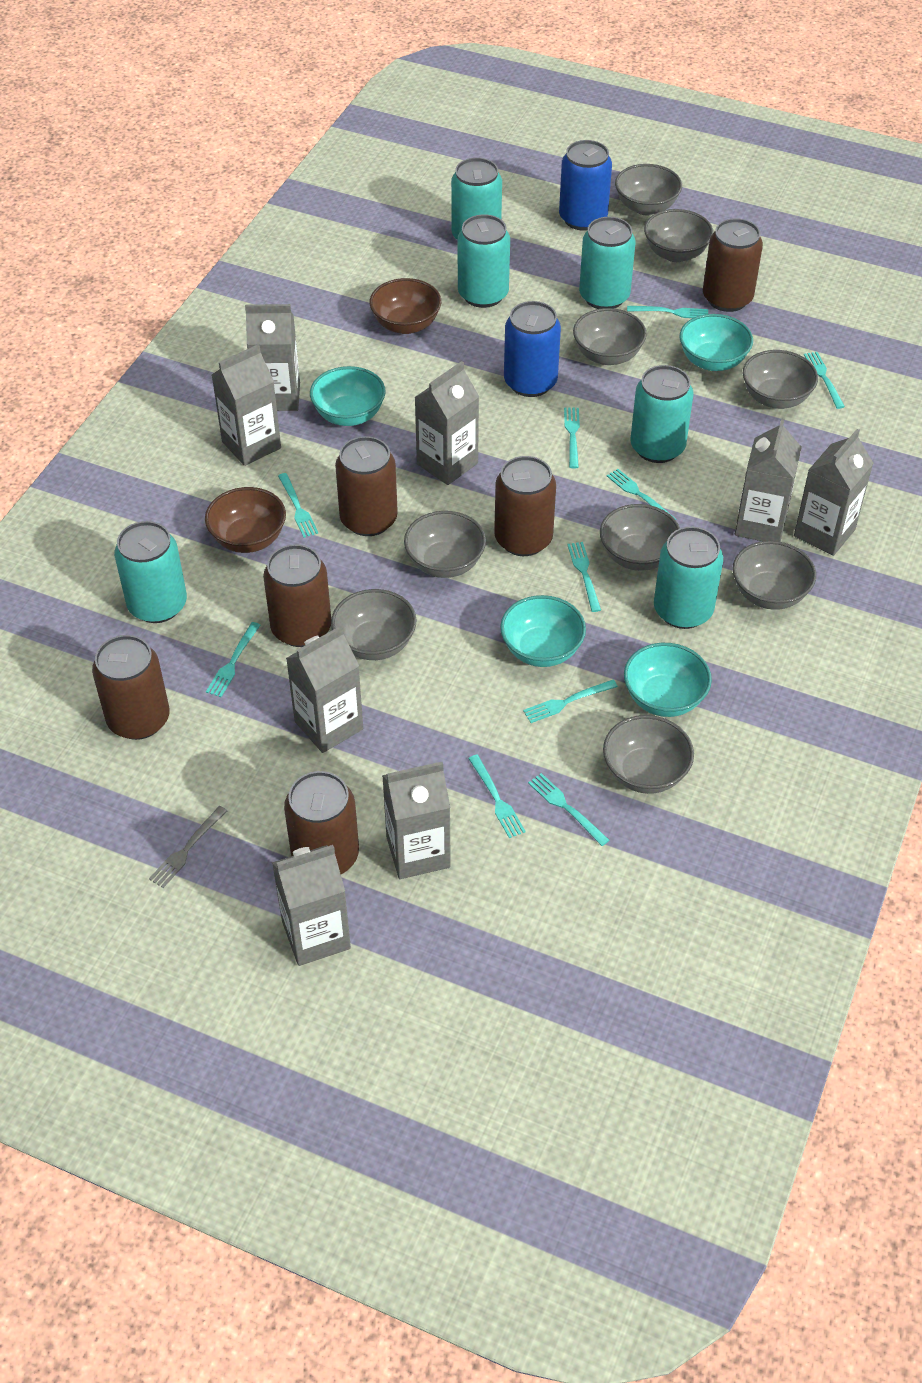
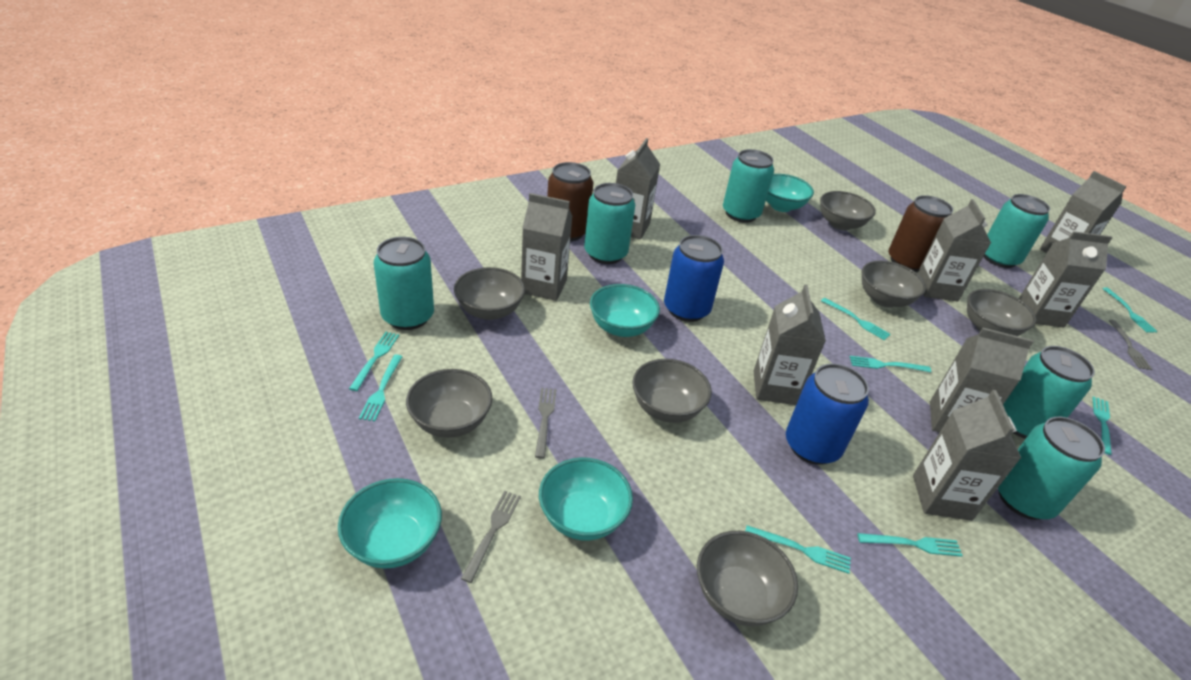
brown bowl: [205,487,286,553] [370,278,441,334] = 2 -> none = 0
brown can: [92,635,170,740] [263,544,331,647] [284,771,359,874] [335,436,398,536] [494,456,556,556] [703,218,763,312] = 6 -> [547,162,593,241] [888,195,953,272] = 2
grey bowl: [331,589,417,660] [404,511,486,578] [573,308,647,365] [600,504,680,571] [603,715,694,794] [615,164,682,215] [644,209,713,262] [732,541,816,610] [743,350,818,409] = 9 -> [406,369,493,438] [454,267,525,320] [632,359,712,423] [697,531,798,626] [820,191,876,231] [861,261,926,307] [967,289,1036,336] = 7
grey fork: [149,806,227,888] = 1 -> [461,491,521,583] [535,388,556,459] [1109,320,1152,370] = 3
turquoise fork: [206,622,260,697] [278,473,319,538] [468,755,526,838] [523,680,618,723] [528,773,609,846] [564,408,580,468] [567,542,601,612] [607,469,676,520] [627,306,708,318] [804,352,845,409] = 10 -> [349,332,399,391] [359,355,403,421] [745,525,851,574] [821,298,891,340] [849,356,931,372] [858,533,963,557] [1092,396,1112,455] [1102,287,1158,333] = 8

